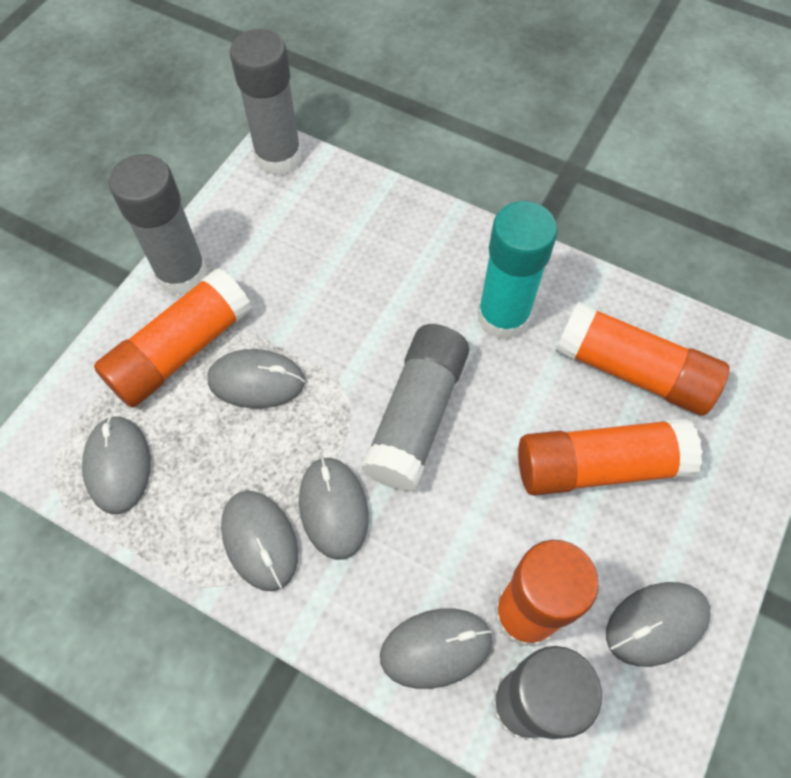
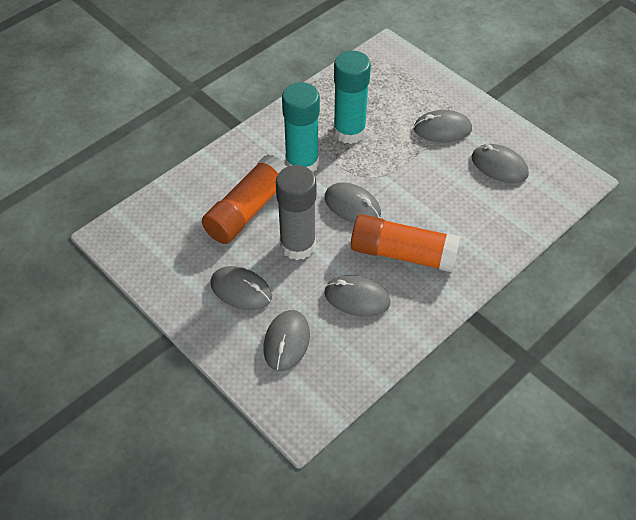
grey glue stick: [109,154,208,295] [230,29,302,175] [361,324,469,491] [491,646,602,740] = 4 -> [276,165,316,260] = 1
orange glue stick: [94,268,252,408] [494,540,599,647] [518,418,703,496] [556,302,730,416] = 4 -> [202,154,287,244] [351,214,461,273] = 2
turquoise glue stick: [477,201,558,340] = 1 -> [282,82,320,172] [333,50,371,144] = 2

